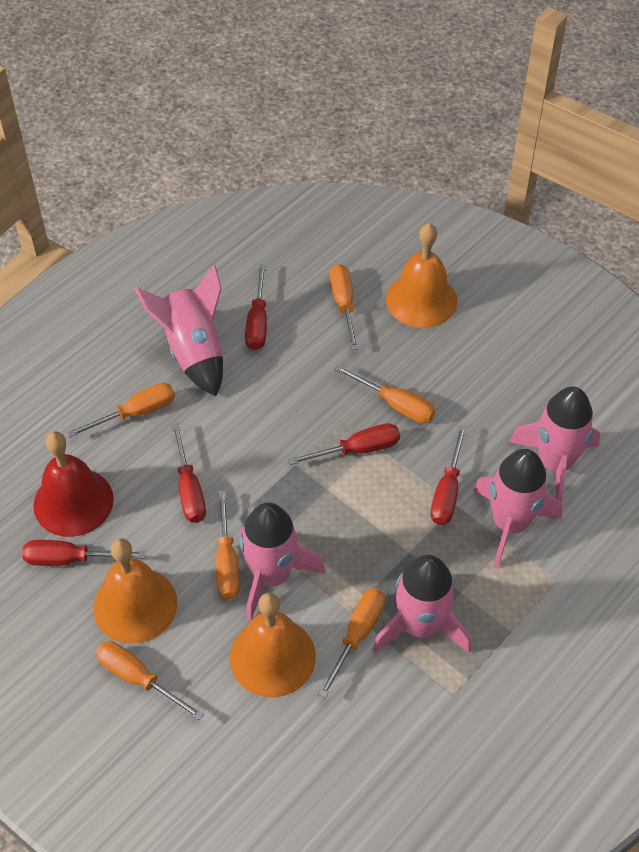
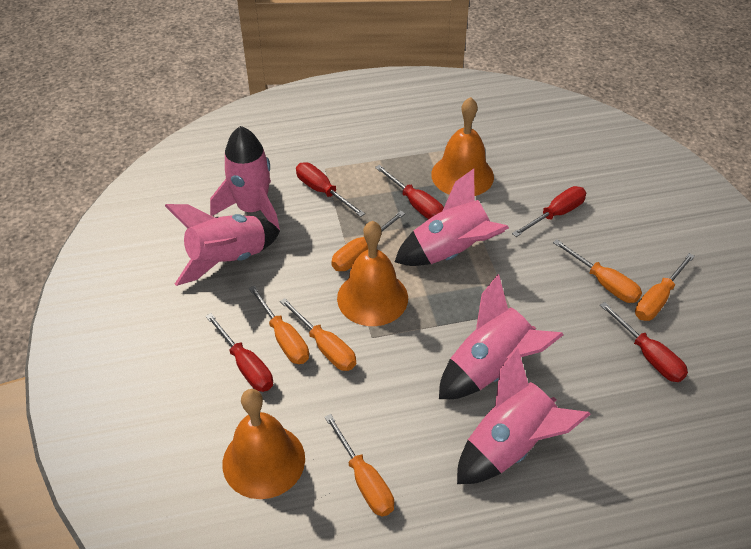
red bell: [34,431,114,537] = 1 -> none = 0

